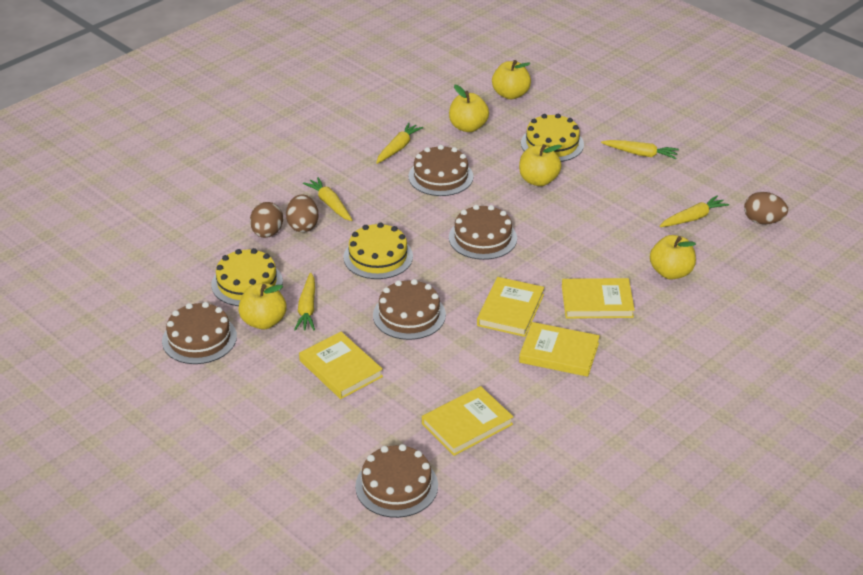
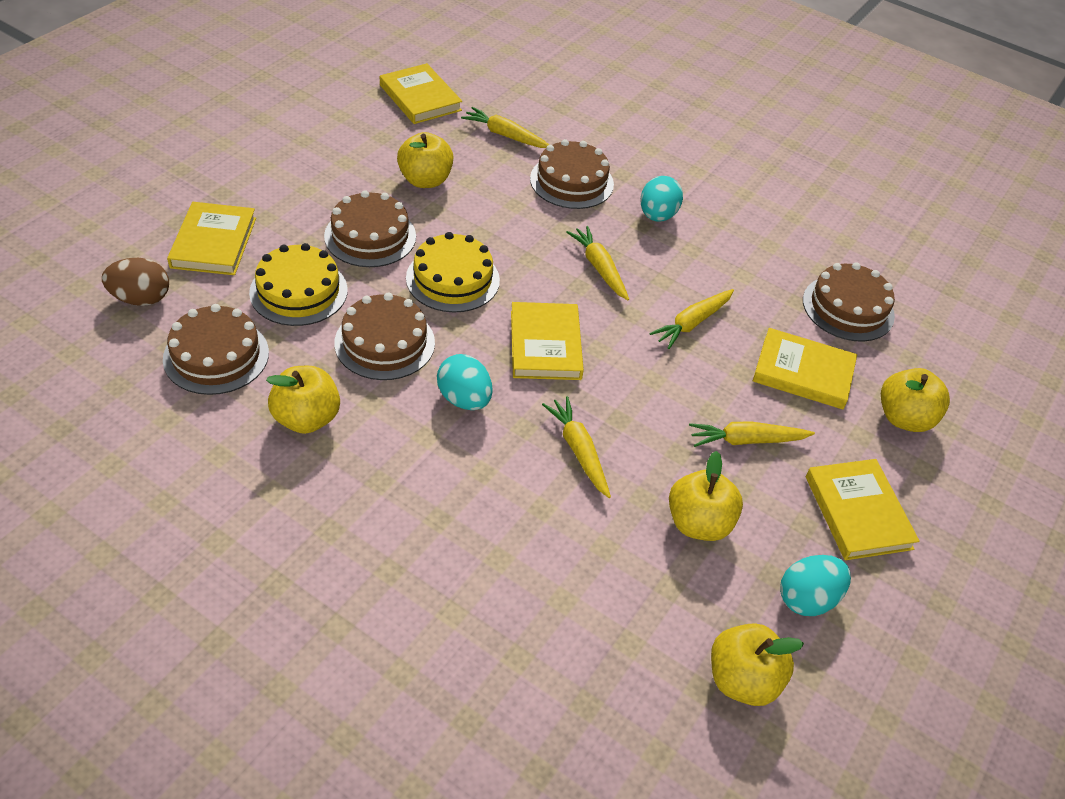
brown egg: [250,202,283,238] [286,194,319,232] [744,192,788,224] = 3 -> [102,258,169,306] = 1
turquoise egg: none = 0 -> [437,354,493,410] [640,176,683,222] [780,555,851,616] = 3
yellow cake: [211,248,283,306] [343,222,413,279] [521,114,584,162] = 3 -> [249,243,348,326] [406,232,500,312] = 2

